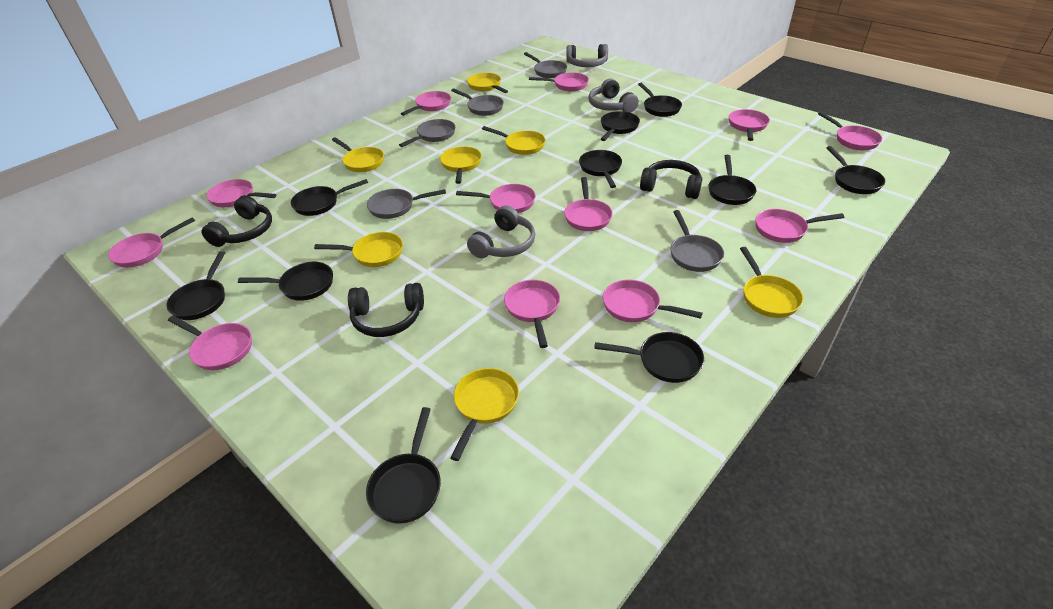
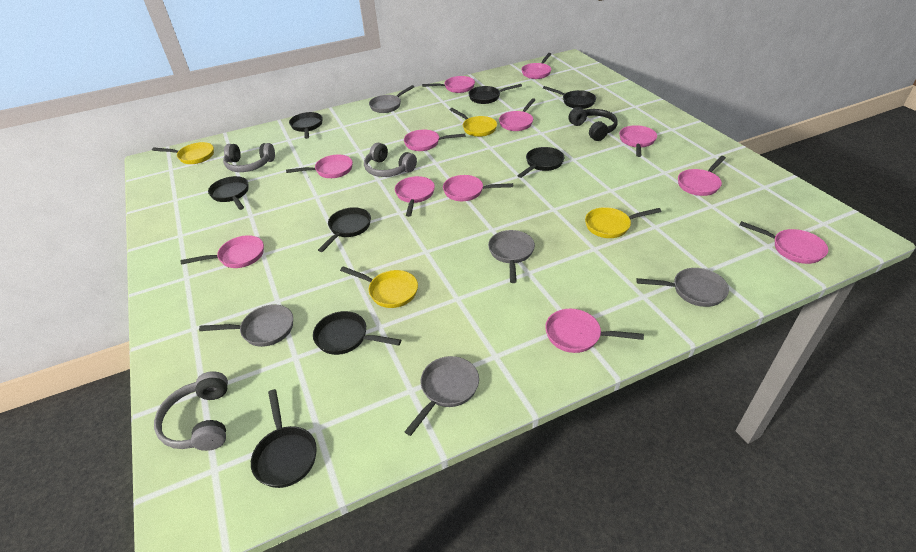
black headphones: [201,195,272,247] [348,283,424,337] [640,160,702,199] = 3 -> [568,107,618,141] = 1
black pan: [166,251,226,320] [238,262,333,301] [291,179,368,216] [366,407,441,524] [579,150,622,188] [594,332,704,383] [601,111,640,141] [638,83,682,117] [709,155,756,205] [826,146,885,194] = 10 -> [208,176,248,210] [251,389,317,488] [289,112,323,139] [313,311,401,355] [318,207,371,252] [468,84,522,104] [517,147,565,178] [543,86,596,109] = 8
yellow pan: [314,232,403,267] [332,137,384,172] [440,146,482,184] [450,368,519,461] [467,73,508,93] [482,126,545,155] [740,247,803,318] = 7 -> [152,142,214,164] [340,266,418,308] [450,108,497,137] [585,207,661,238] = 4

